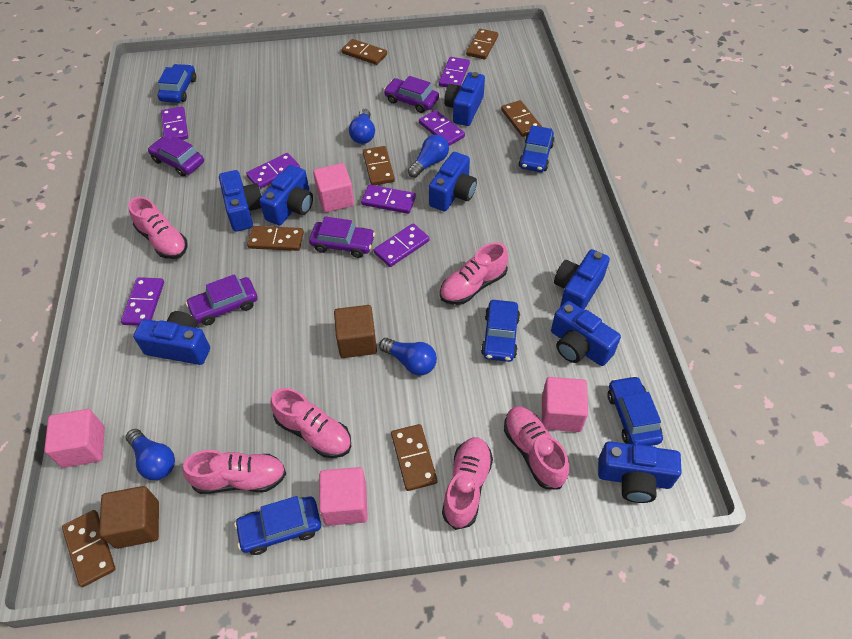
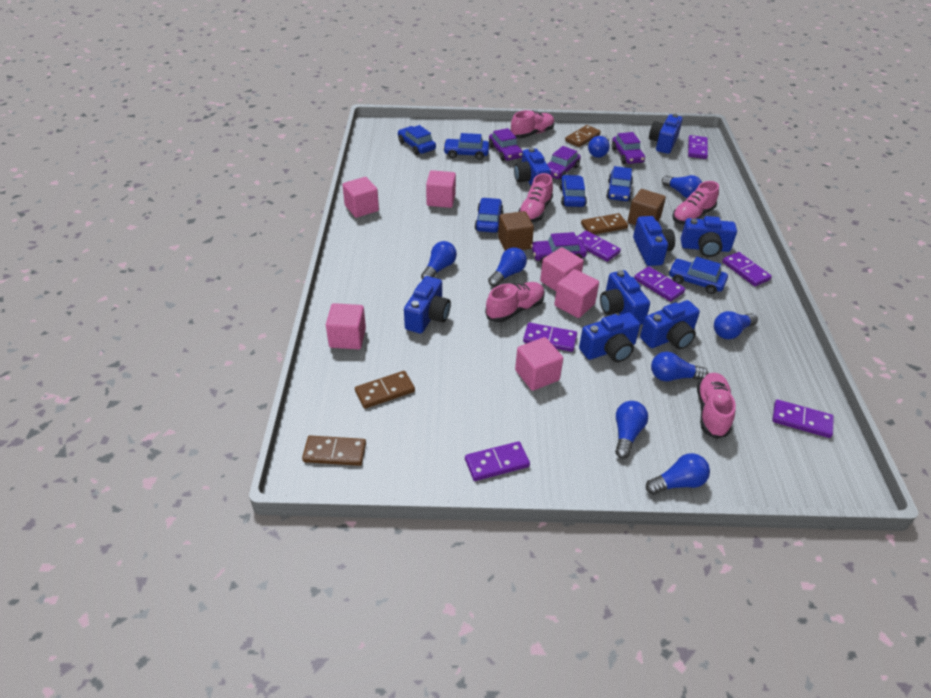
blue car: [158,64,196,103] [234,496,321,555] [481,300,520,362] [518,125,555,172] [607,376,663,446] = 5 -> [398,125,436,155] [443,133,489,160] [475,198,503,233] [559,175,587,207] [606,166,633,201] [669,257,728,294] = 6
blue light bulb: [126,429,175,480] [349,109,375,144] [379,338,437,376] [408,135,449,178] = 4 -> [421,241,457,280] [488,247,527,287] [588,135,610,158] [615,401,648,459] [646,453,710,495] [651,352,708,381] [662,175,702,198] [714,311,758,339] = 8
brown domino: [62,510,116,587] [247,226,304,251] [341,39,387,65] [363,146,395,185] [391,424,437,491] [466,29,498,60] [501,100,542,137] = 7 -> [302,436,366,466] [355,371,415,409] [565,125,601,147] [581,213,628,235] = 4
pink cube: [44,409,105,468] [313,163,354,213] [319,467,368,526] [542,377,588,432] = 4 -> [326,303,366,349] [343,177,379,218] [426,170,456,208] [515,337,563,391] [540,247,584,291] [554,269,599,318] = 6
pink shoe: [128,197,187,259] [183,450,286,494] [271,388,351,458] [440,242,508,305] [442,437,493,530] [504,406,569,489] = 6 -> [485,282,545,322] [510,110,555,138] [518,173,553,222] [672,181,719,224] [697,373,736,439] = 5

